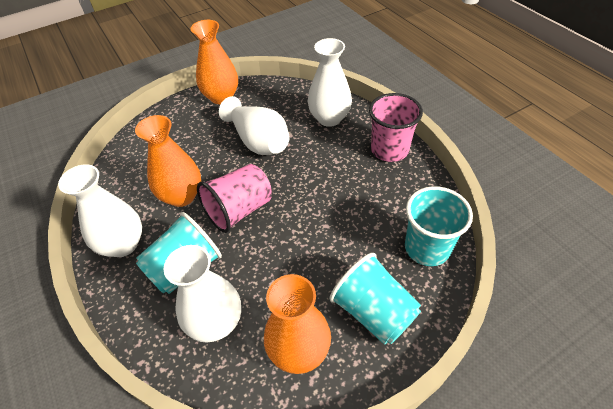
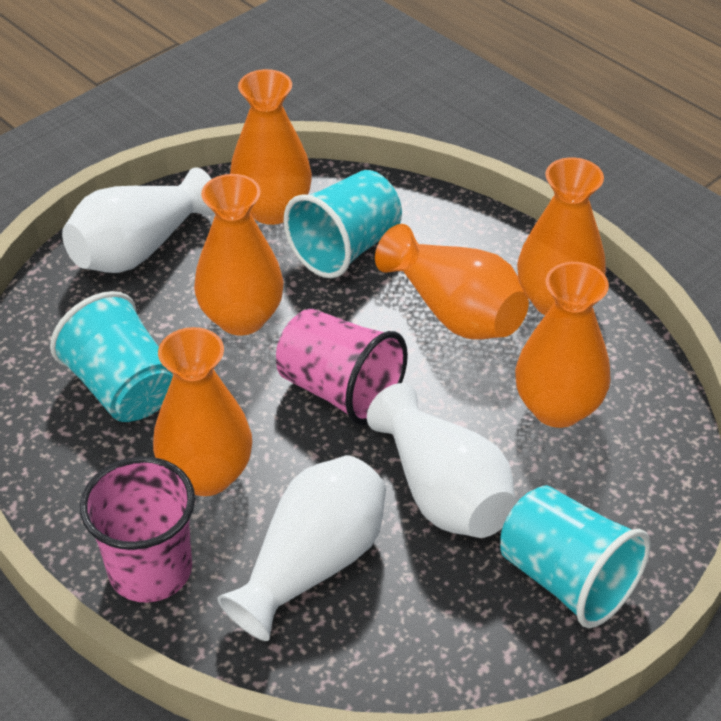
orange vase: [135,115,201,207] [191,20,238,104] [264,274,331,374] = 3 -> [153,327,252,496] [194,174,284,335] [230,69,312,225] [375,224,529,339] [515,262,611,428] [517,157,606,315] = 6
white vase: [58,164,142,257] [163,245,241,342] [219,96,290,155] [308,38,352,127] = 4 -> [62,167,215,273] [218,455,386,641] [367,383,516,538] = 3

